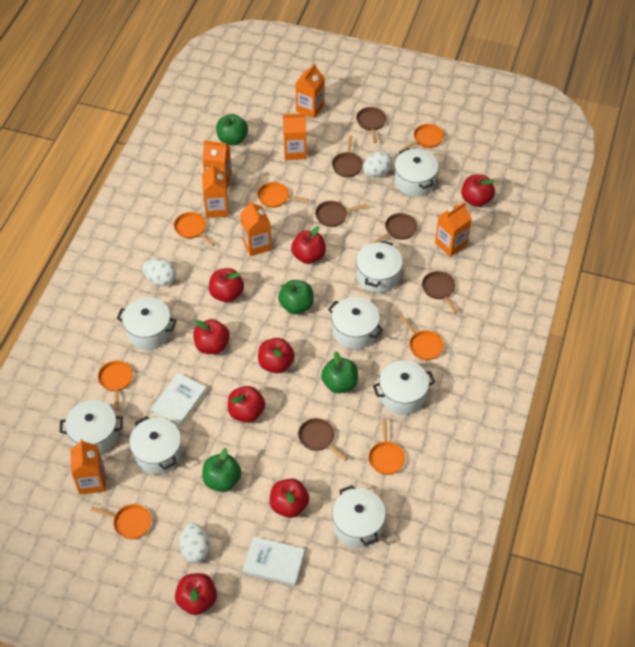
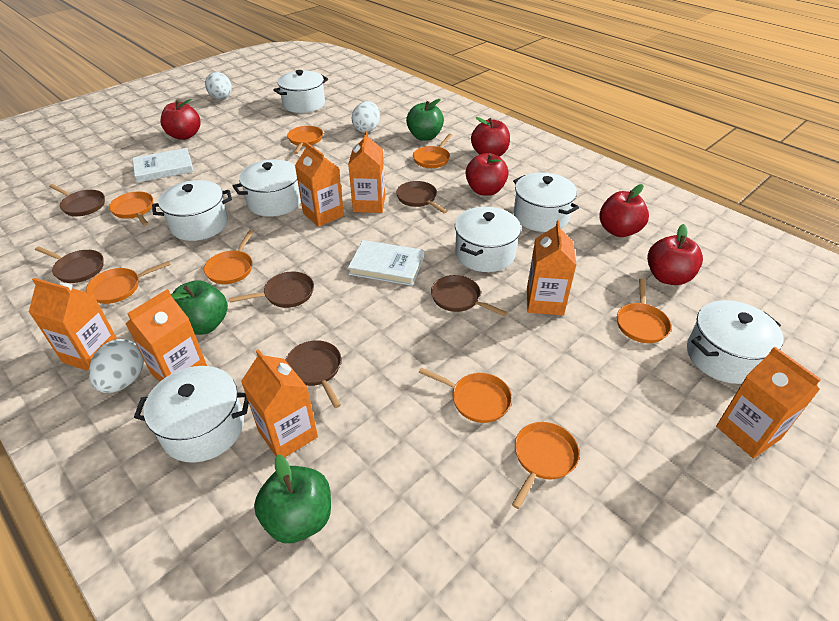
green apple: [202,448,241,492] [216,114,248,145] [278,280,314,314] [321,351,358,393] = 4 -> [171,280,228,335] [254,455,331,543] [406,99,444,141] = 3
orange pan: [91,504,151,539] [98,361,133,410] [174,212,215,246] [257,182,309,208] [368,419,405,475] [400,316,444,360] [401,124,444,150] = 7 -> [86,261,171,304] [109,192,153,226] [204,230,254,284] [287,126,323,154] [413,134,452,168] [418,368,512,423] [512,422,580,509] [617,278,671,343] = 8
red apple: [175,573,217,615] [193,319,230,354] [209,268,244,302] [228,386,265,423] [258,338,295,373] [270,478,309,518] [291,226,326,264] [461,174,495,207] = 8 -> [160,99,200,140] [466,153,509,196] [471,117,510,157] [599,184,649,237] [647,224,703,285] = 5
white pot: [60,400,123,455] [117,297,177,350] [129,416,182,474] [328,297,383,349] [332,485,386,547] [356,240,403,293] [373,360,435,415] [394,148,439,196] = 8 -> [134,366,249,463] [152,180,232,241] [233,159,301,217] [273,70,328,113] [455,207,521,272] [513,173,579,232] [687,300,783,384] = 7

